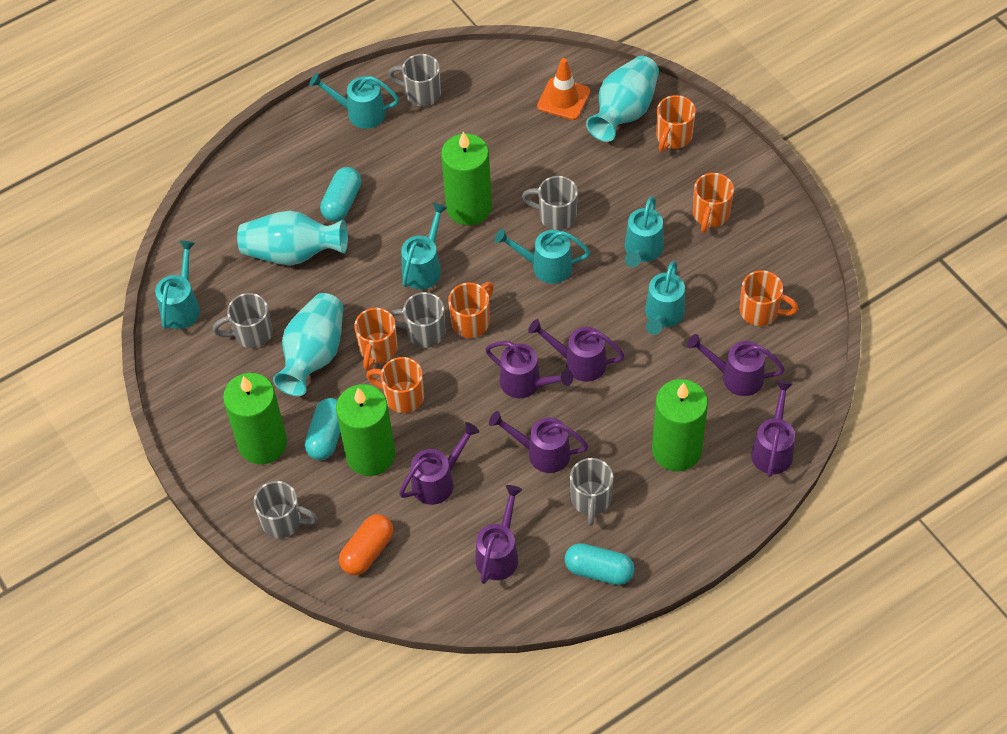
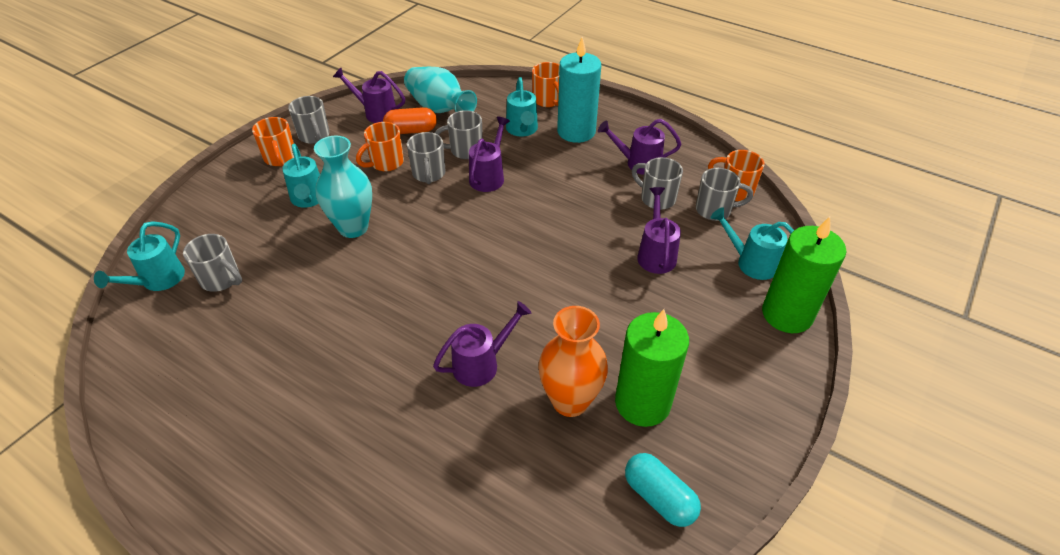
green candle: [223,373,287,464] [336,384,395,476] [441,131,492,225] [652,379,708,471] = 4 -> [615,309,689,427] [762,217,846,333] = 2
orange mug: [354,308,398,371] [366,357,424,413] [448,282,494,338] [656,95,696,152] [693,173,734,233] [740,270,799,326] = 6 -> [252,117,294,167] [356,122,404,171] [532,62,560,107] [708,150,765,201] = 4
orange traffic cone: [537,58,590,120] = 1 -> none = 0
orange vase: none = 0 -> [538,306,608,417] = 1
purple watering can: [399,422,479,505] [475,485,522,584] [485,341,573,398] [489,411,588,473] [528,319,624,382] [687,334,785,396] [751,381,795,477] = 7 -> [333,68,405,123] [433,301,531,387] [469,117,510,192] [598,119,681,175] [637,187,681,274] = 5
turquoise candle: none = 0 -> [557,37,601,143] = 1
turquoise capsule: [305,398,340,460] [320,167,361,222] [565,543,635,585] = 3 -> [625,453,701,527] = 1
turquoise vase: [237,211,348,265] [273,293,344,396] [586,56,659,142] = 3 -> [314,136,372,238] [404,67,477,113] = 2
turquoise watering can: [155,241,200,329] [309,73,399,129] [401,203,448,289] [495,229,590,284] [625,196,664,267] [645,261,685,335] = 6 -> [94,221,185,291] [282,144,320,208] [506,77,538,137] [711,207,794,280] = 4

